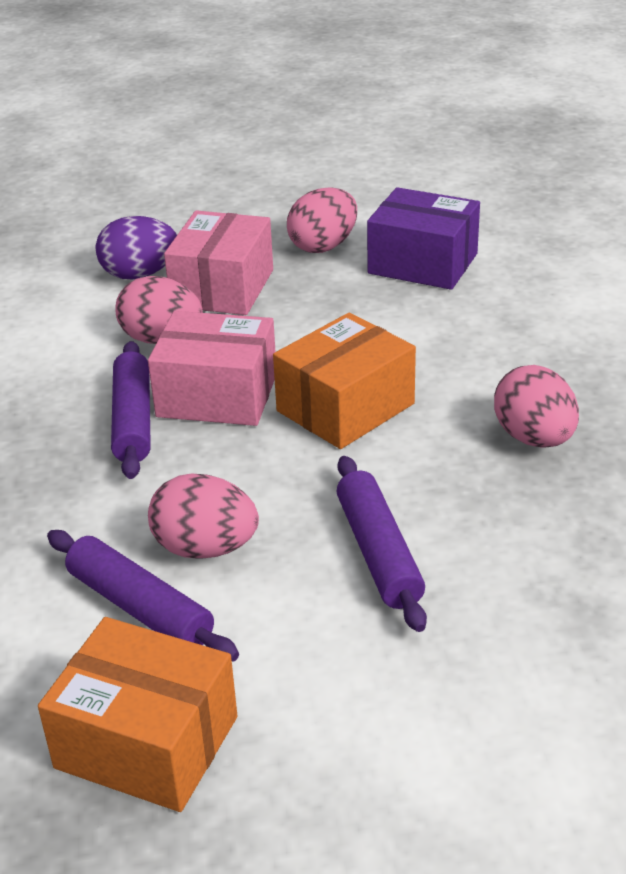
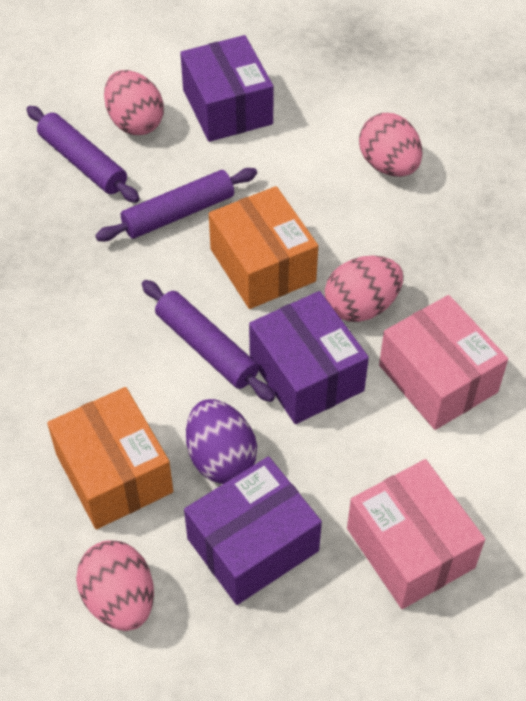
purple box: [367,187,480,290] = 1 -> [180,35,274,142] [184,456,322,605] [249,291,369,424] = 3

